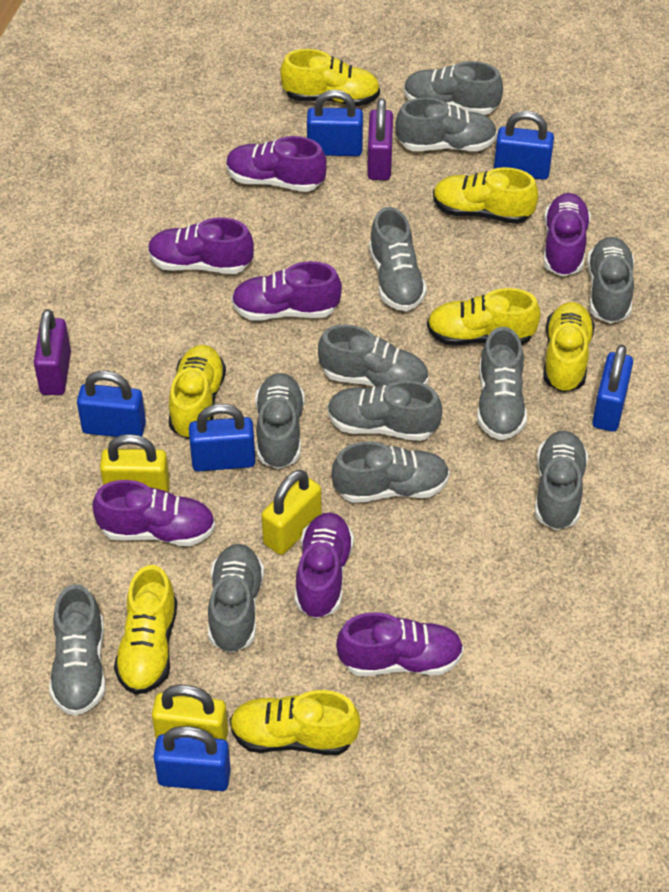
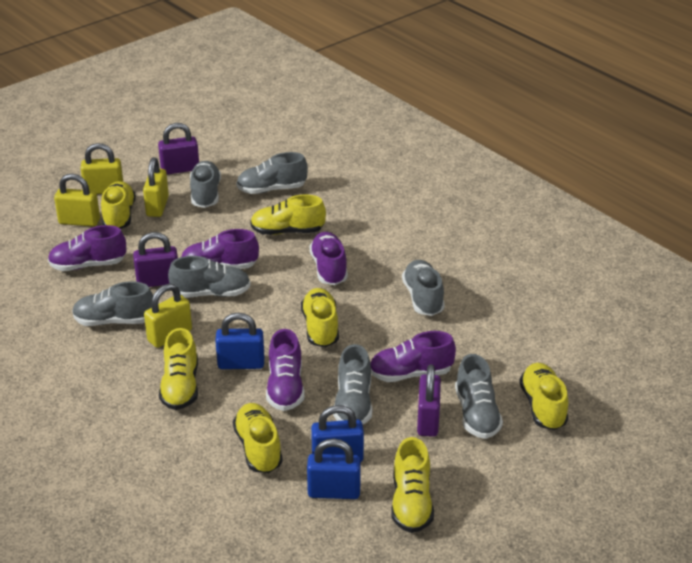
blue padlock: [77,371,146,437] [153,726,231,791] [189,404,255,472] [307,90,363,156] [494,111,554,180] [592,345,633,432] = 6 -> [215,313,264,369] [307,439,361,499] [311,405,364,462] = 3
grey shoe: [49,584,106,716] [208,544,264,653] [255,373,305,469] [318,324,429,387] [327,380,442,441] [332,441,450,503] [369,207,427,311] [395,97,497,151] [404,61,503,115] [477,327,527,440] [535,431,588,530] [587,237,634,323] = 12 -> [72,281,153,326] [168,256,251,298] [190,161,221,208] [236,152,308,194] [333,344,372,424] [402,260,445,316] [455,354,503,439] = 7
purple padlock: [34,309,71,395] [367,98,393,180] = 2 -> [133,232,178,287] [158,123,199,174] [417,365,441,437] = 3
purple shoe: [92,480,215,546] [148,218,254,274] [226,136,327,192] [231,261,342,321] [295,512,354,619] [336,612,464,676] [544,193,591,276] = 7 -> [48,225,126,271] [181,229,259,269] [266,329,305,411] [309,232,348,285] [370,331,456,382] = 5
yellow padlock: [100,434,170,492] [152,685,228,740] [262,470,321,555] = 3 -> [54,174,100,227] [80,143,123,194] [143,157,169,217] [144,284,192,348] = 4

